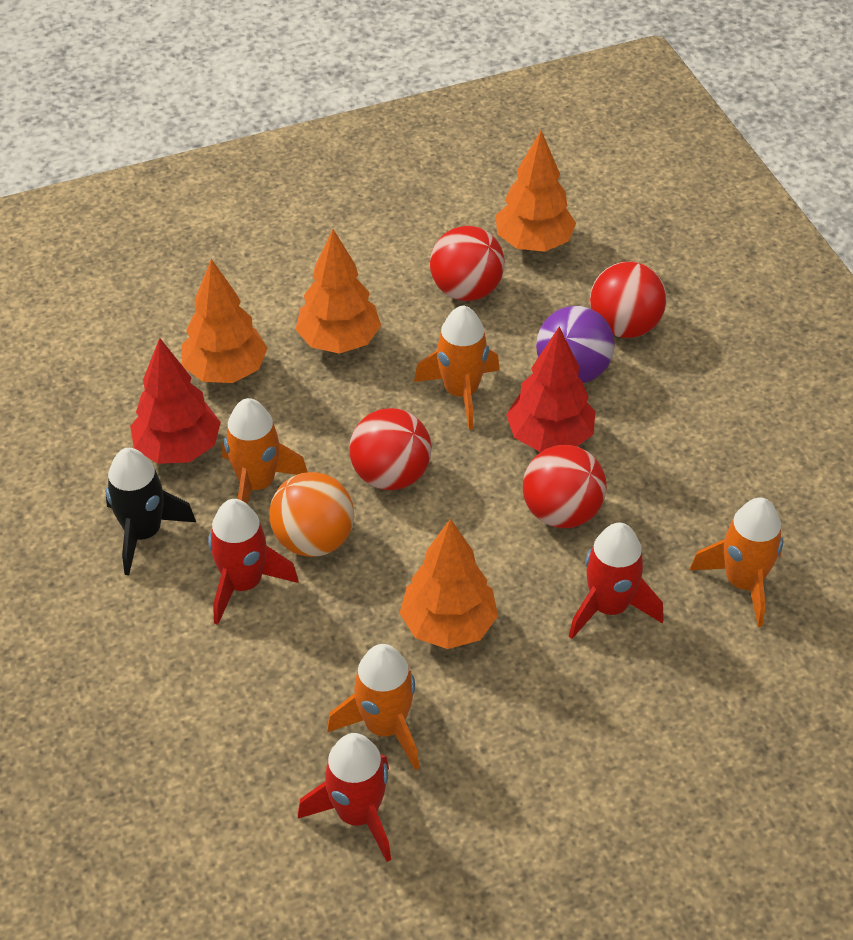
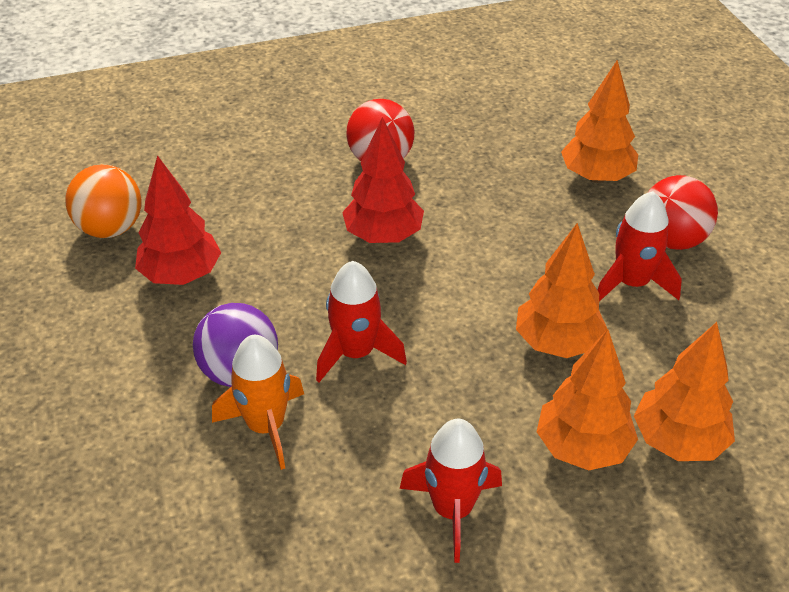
black rocket: [106,448,196,576] = 1 -> none = 0
orange rocket: [222,398,307,504] [327,644,419,770] [414,305,500,430] [690,497,784,627] = 4 -> [212,335,304,470] = 1
red ball: [349,408,432,490] [430,226,505,301] [523,445,607,528] [590,261,667,338] = 4 -> [347,99,414,161] [648,175,718,250] = 2

